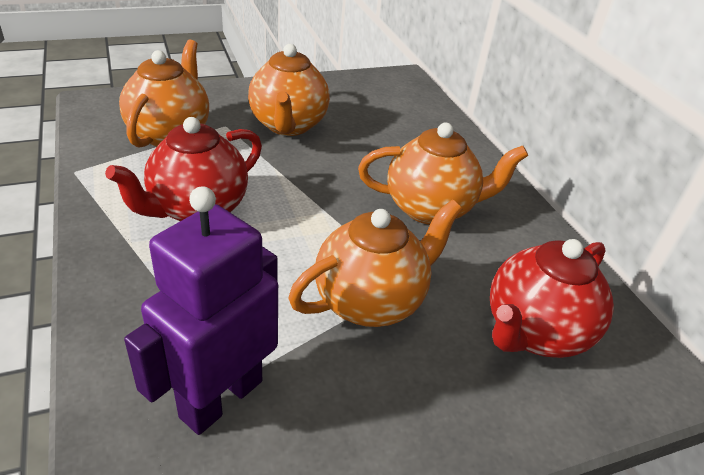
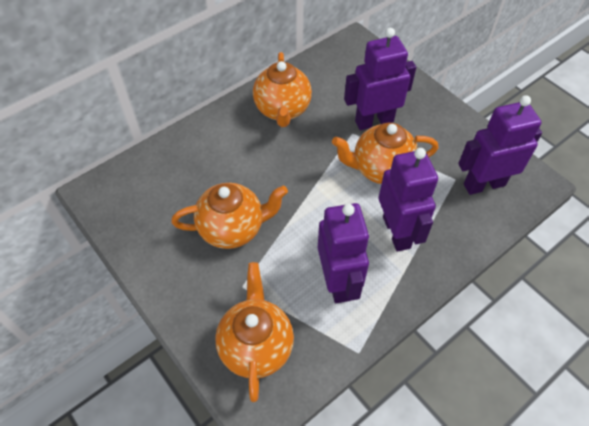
purple robot: [124,186,278,435] = 1 -> [318,203,369,303] [344,28,416,130] [379,148,438,252] [458,95,542,195] = 4
red teapot: [105,117,262,221] [490,239,614,358] = 2 -> none = 0

